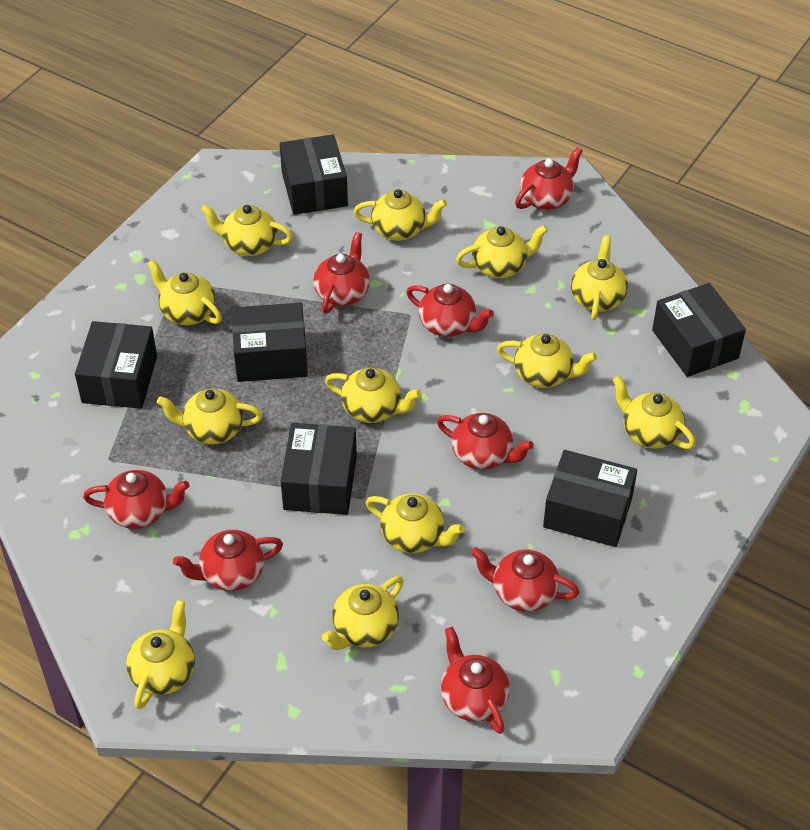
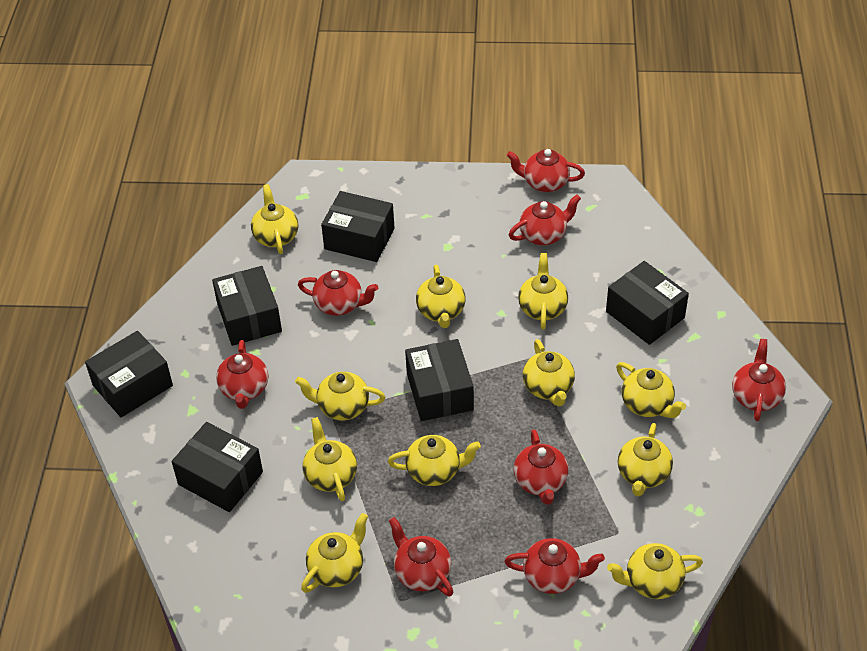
yellow teapot: [126,600,195,709] [147,259,222,325] [157,389,263,445] [201,205,293,256] [322,576,404,650] [325,368,422,423] [354,189,447,241] [365,493,464,553] [456,225,548,278] [497,333,597,388] [571,236,628,320] [613,376,695,449] = 12 -> [251,184,298,254] [295,372,385,420] [301,513,368,593] [303,417,357,501] [388,435,481,486] [416,265,466,328] [518,253,568,329] [523,339,575,406] [607,543,703,599] [616,362,686,418] [618,423,673,496] = 11

